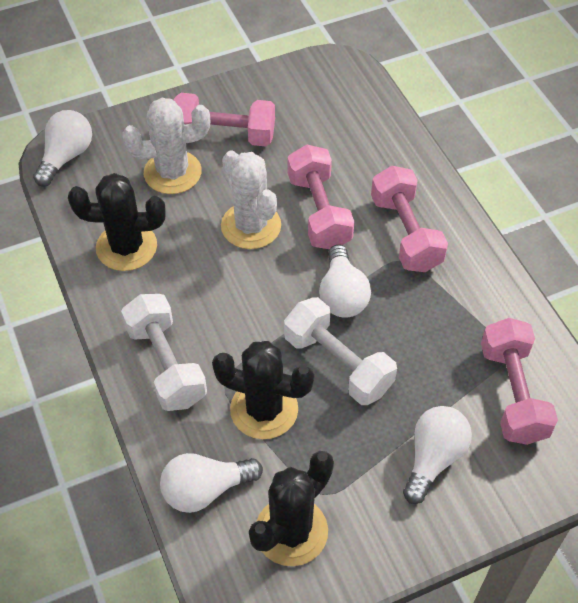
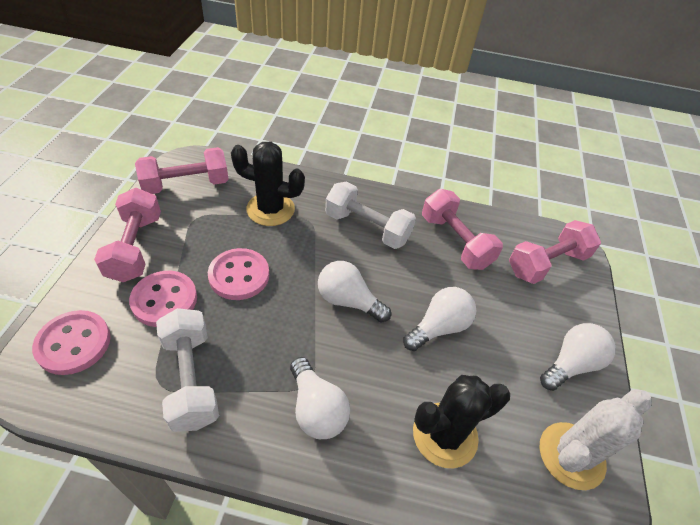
black cactus: [68,173,166,271] [212,341,314,439] [249,451,334,566] = 3 -> [231,142,305,226] [413,375,510,468] = 2
pink button: none = 0 -> [32,310,111,375] [129,271,197,327] [208,248,269,300] = 3
white cactus: [122,98,210,194] [221,150,281,249] = 2 -> [540,389,652,490] = 1

